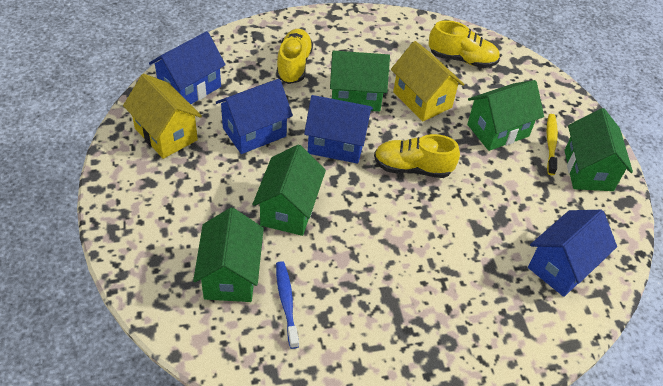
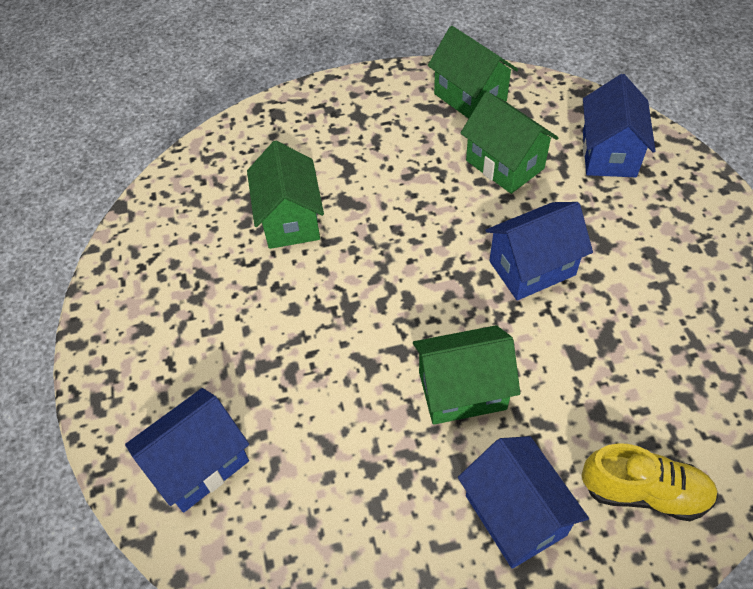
blue toothbrush: [276,261,299,349] = 1 -> none = 0
green house: [193,208,264,302] [252,145,326,236] [330,51,390,111] [467,80,544,151] [564,108,633,191] = 5 -> [247,141,324,249] [413,325,520,425] [428,26,518,119] [461,91,559,194] = 4
yellow house: [123,74,202,159] [391,41,464,122] = 2 -> none = 0
yellow shoe: [276,29,313,84] [374,134,460,178] [429,20,500,68] = 3 -> [581,443,718,521] = 1
yellow toothbrush: [547,114,558,175] = 1 -> none = 0

